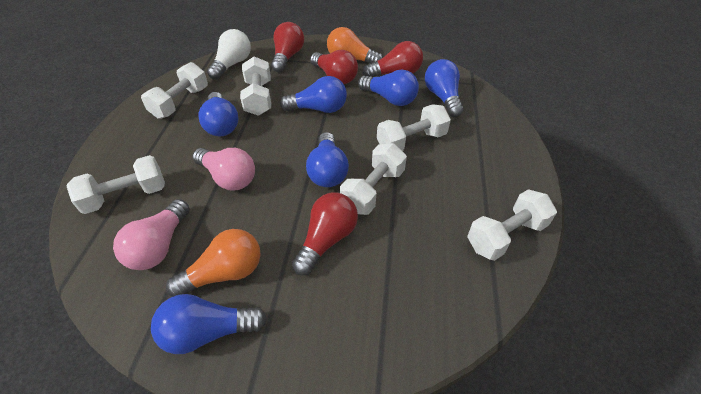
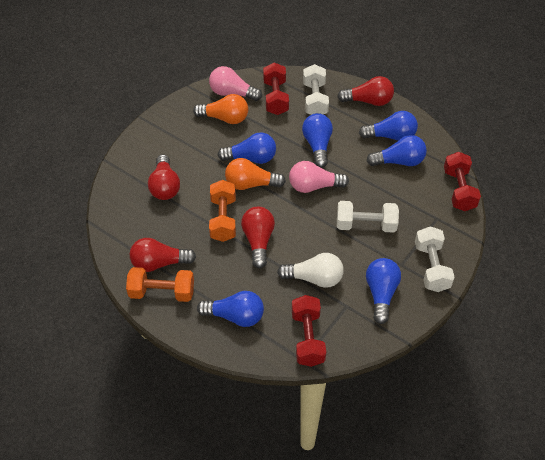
orange dumbbell: none = 0 -> [126,267,194,302] [209,180,236,242] = 2
red dumbbell: none = 0 -> [263,63,289,115] [292,295,326,367] [444,152,481,211] = 3
white dumbbell: [66,155,165,214] [141,62,208,119] [240,57,271,116] [340,143,407,215] [377,104,451,151] [467,189,557,261] = 6 -> [303,64,329,115] [337,201,399,233] [415,226,455,292] = 3

